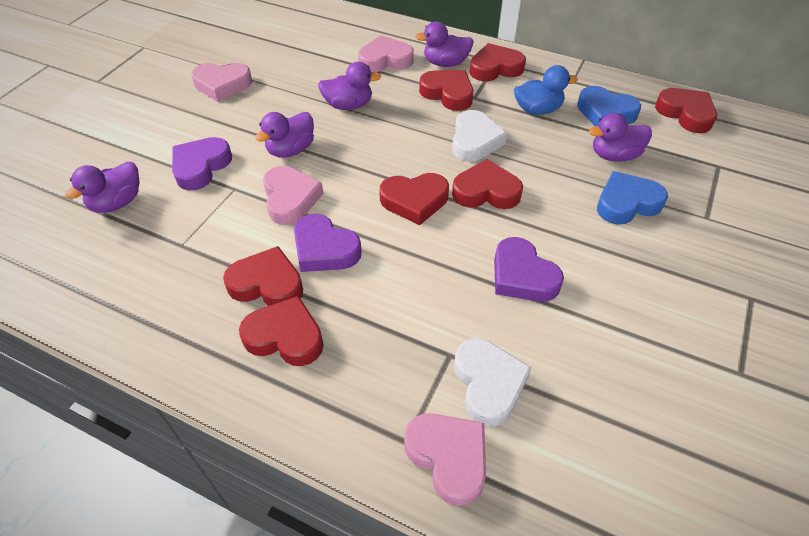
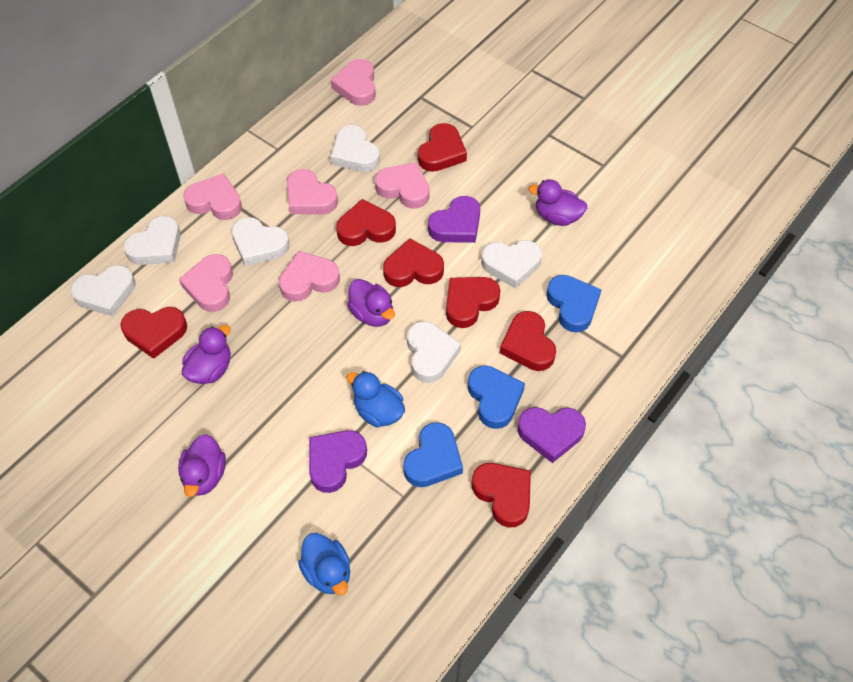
blue duck: [514,65,578,115] = 1 -> [298,533,350,596] [346,371,405,427] = 2
blue heart: [577,86,641,126] [597,171,668,225] = 2 -> [403,422,463,487] [468,365,525,429] [546,275,601,332] = 3
pink heart: [191,63,252,102] [263,166,324,225] [358,35,414,72] [404,413,486,506] = 4 -> [179,254,233,312] [183,173,242,220] [279,251,340,302] [287,169,338,214] [331,59,376,106] [375,162,429,209] = 6
purple duck: [65,161,140,213] [255,112,314,158] [318,62,381,110] [415,21,474,67] [589,113,652,162] = 5 -> [178,434,226,497] [182,325,231,384] [347,279,395,327] [529,179,587,226] = 4
white heart: [452,110,507,162] [454,339,532,426] = 2 -> [71,265,136,316] [123,216,181,265] [232,217,289,266] [331,125,380,172] [407,321,461,383] [481,240,542,289] = 6

